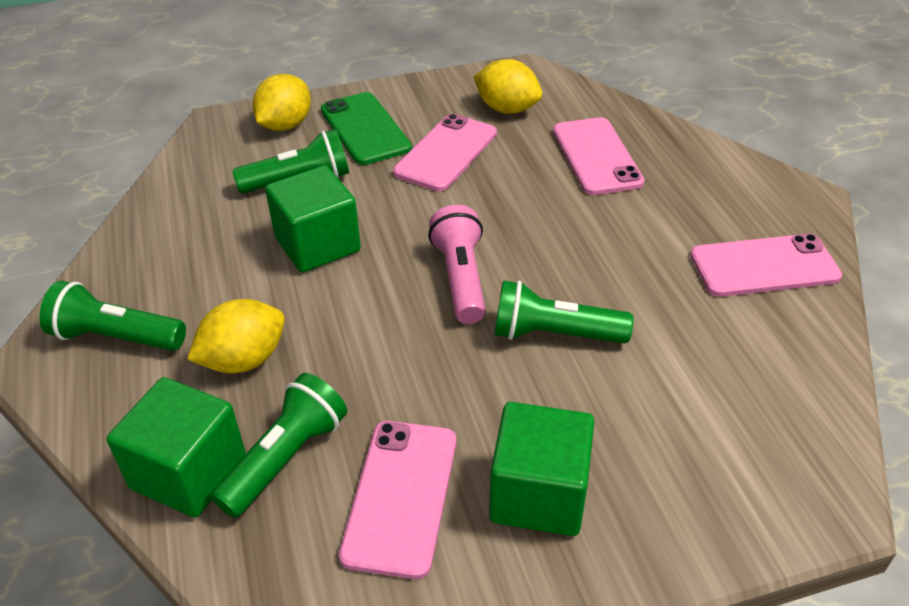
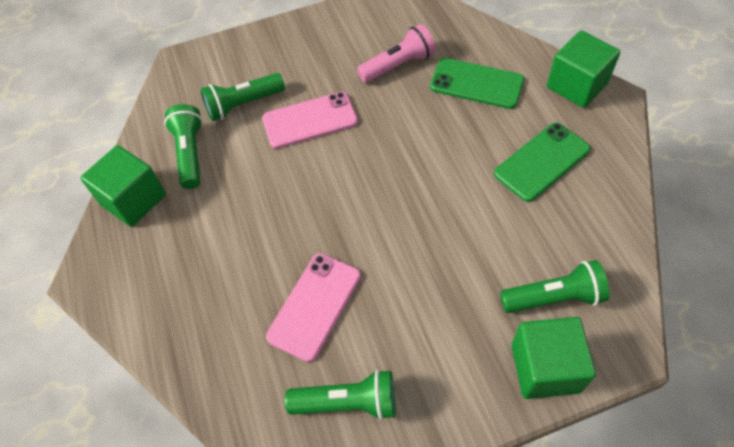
green phone: [321,92,412,165] = 1 -> [430,58,524,109] [494,123,590,202] = 2
pink phone: [339,421,456,579] [393,114,497,191] [553,117,645,195] [690,234,842,297] = 4 -> [262,92,358,149] [266,253,361,362] = 2
yellow lemon: [187,299,285,373] [252,74,311,131] [474,59,542,114] = 3 -> none = 0

